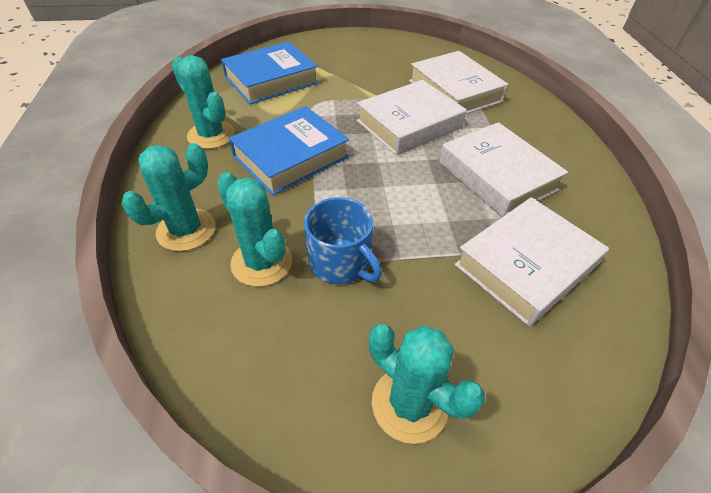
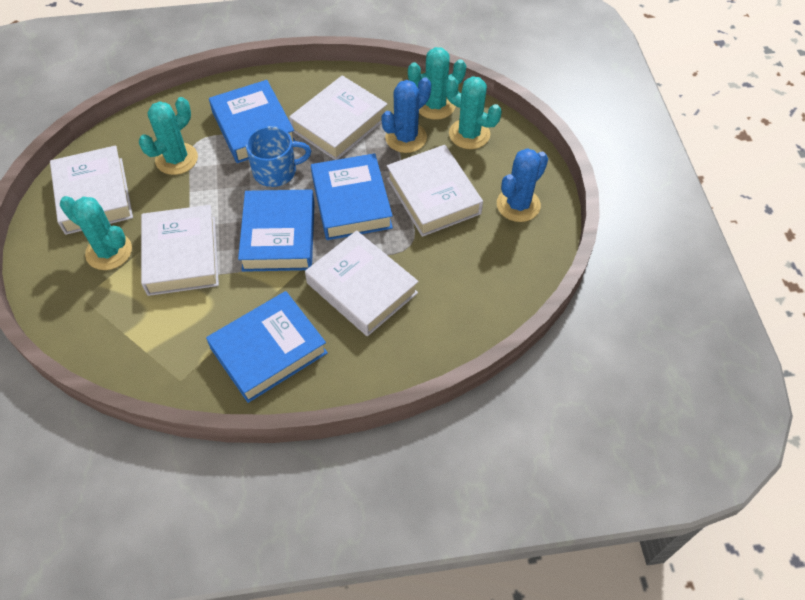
blue book: [221,41,318,104] [229,106,349,195] = 2 -> [206,291,328,403] [209,80,295,163] [238,190,315,272] [311,153,393,240] = 4
blue cactus: none = 0 -> [381,77,431,153] [497,148,548,222] = 2
white book: [357,80,467,156] [409,51,509,114] [439,122,568,217] [455,197,609,327] = 4 -> [50,145,133,235] [141,205,219,296] [289,75,387,160] [305,230,419,336] [387,145,483,237] = 5

